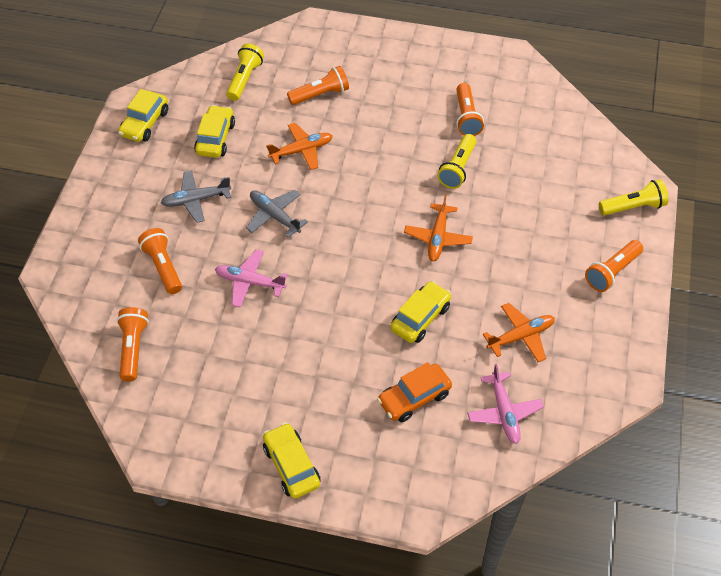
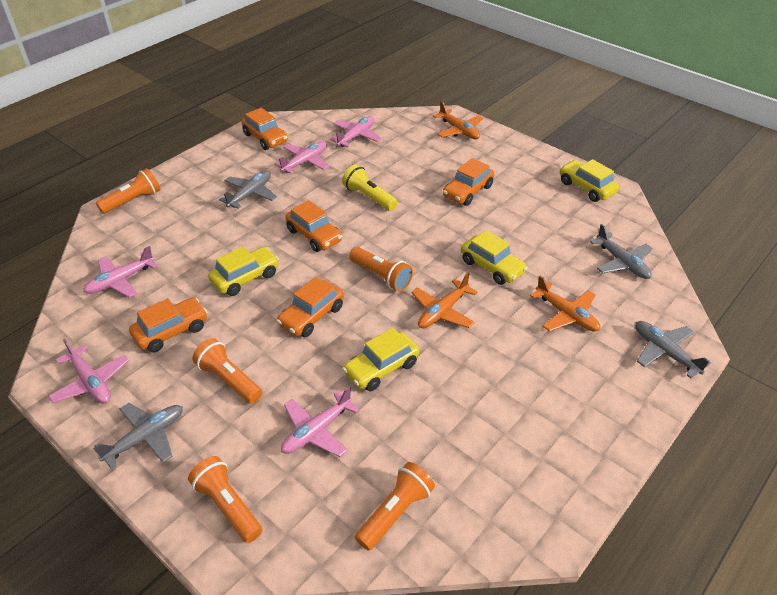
grey plane: [161,171,231,223] [246,190,308,238] = 2 -> [93,403,183,469] [219,171,277,209] [590,224,653,279] [635,321,711,378] = 4
orange car: [377,362,452,422] = 1 -> [129,298,208,352] [242,108,288,150] [276,277,344,337] [285,200,343,252] [443,158,494,206] = 5
pink plane: [215,250,288,307] [467,364,544,444] = 2 -> [48,339,129,403] [83,246,157,298] [275,141,329,174] [281,386,360,457] [330,116,382,147] = 5
yellow flashlight: [226,44,264,101] [437,134,476,189] [599,179,668,216] = 3 -> [342,164,398,211] = 1

